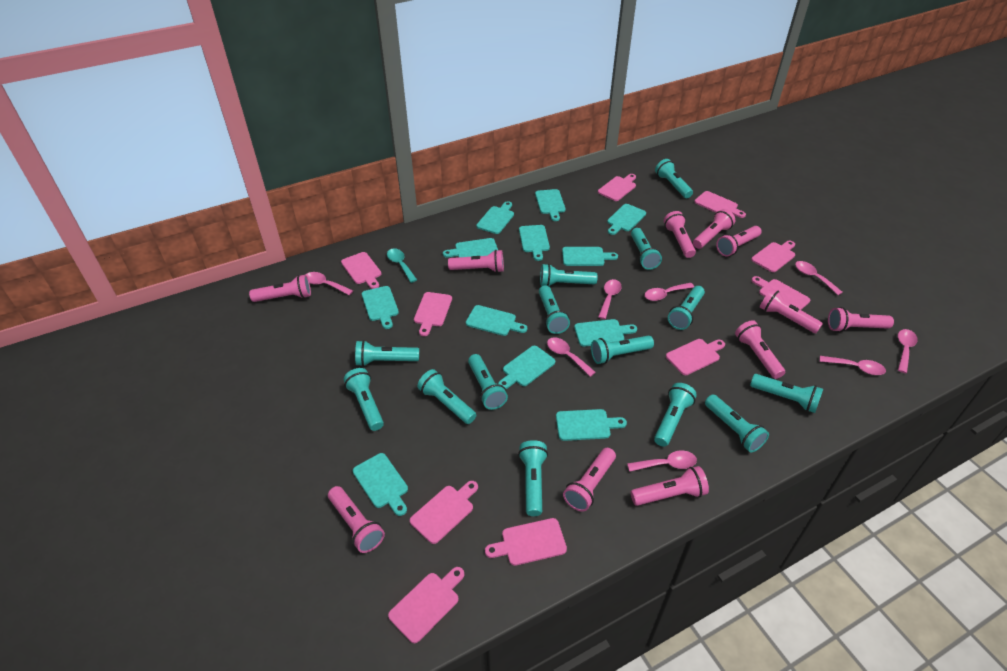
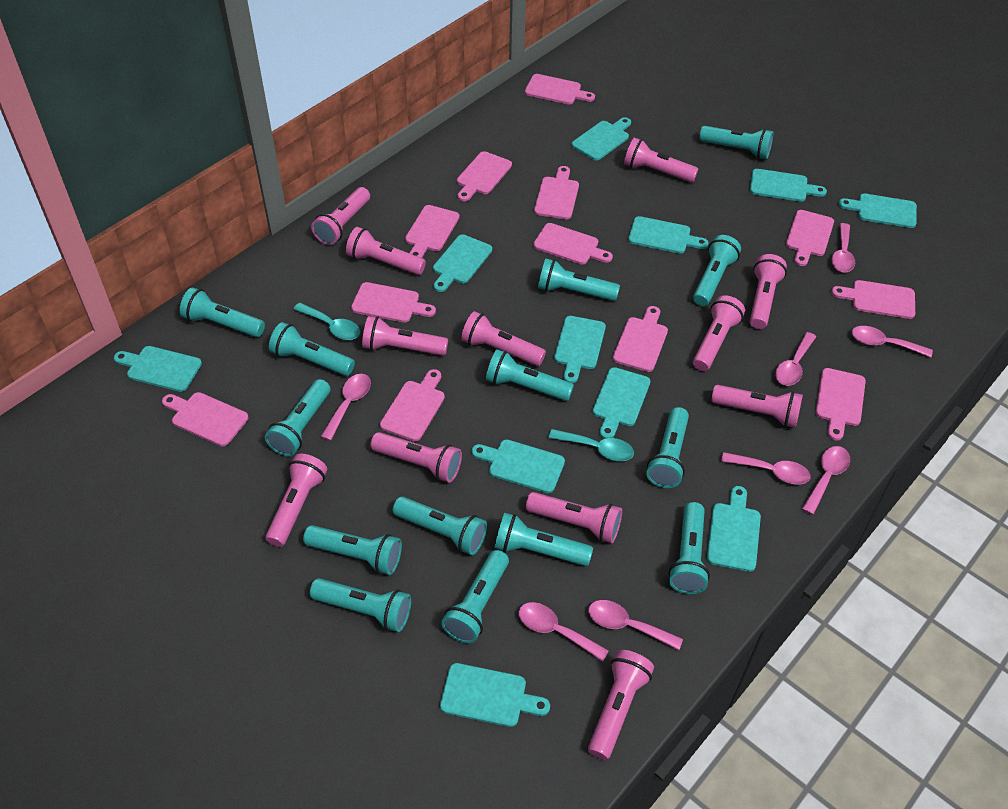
pink cutting board: [341,252,381,289] [388,567,464,643] [410,481,478,544] [414,292,452,336] [485,518,567,566] [598,174,636,201] [666,339,725,375] [694,191,746,218] [751,241,795,272] [752,276,810,310] = 10 -> [162,392,249,446] [351,282,436,323] [380,369,445,441] [405,205,459,258] [457,151,512,202] [525,74,595,105] [533,223,613,265] [534,166,579,219] [613,306,668,372] [786,210,834,266] [816,368,866,441] [831,280,915,319] = 12
pink flashlight: [249,275,311,302] [328,486,385,553] [448,250,504,273] [563,448,616,512] [631,466,709,506] [664,211,696,258] [693,209,735,249] [716,226,762,256] [735,320,785,379] [760,288,823,333] [828,307,894,332] = 11 -> [265,454,327,547] [311,187,370,245] [346,227,426,275] [362,316,448,356] [371,432,462,483] [461,311,546,366] [526,492,622,543] [588,650,654,760] [624,138,698,182] [693,295,745,371] [711,385,803,428] [750,254,787,329] = 12
turquoise cutting board: [353,453,408,516] [362,286,399,329] [443,238,498,257] [466,305,527,336] [476,201,514,234] [498,346,555,389] [519,225,550,261] [535,189,566,221] [556,409,627,441] [562,247,618,266] [574,319,637,347] [607,204,646,235] = 12 -> [114,346,202,392] [433,235,492,292] [440,663,550,727] [471,440,565,493] [554,316,606,383] [572,117,631,161] [593,367,650,439] [628,216,709,254] [707,486,761,572] [750,169,827,202] [838,194,917,228] = 11
turquoise spoon: [387,248,417,283] = 1 -> [294,303,360,340] [549,429,634,461] = 2

